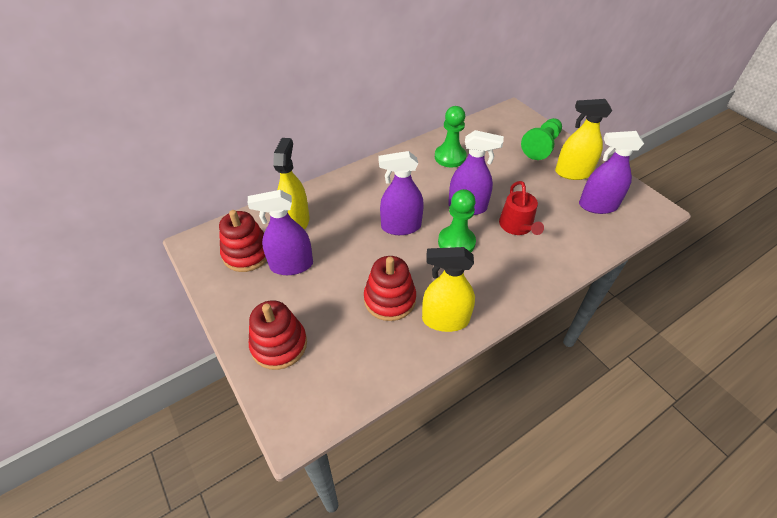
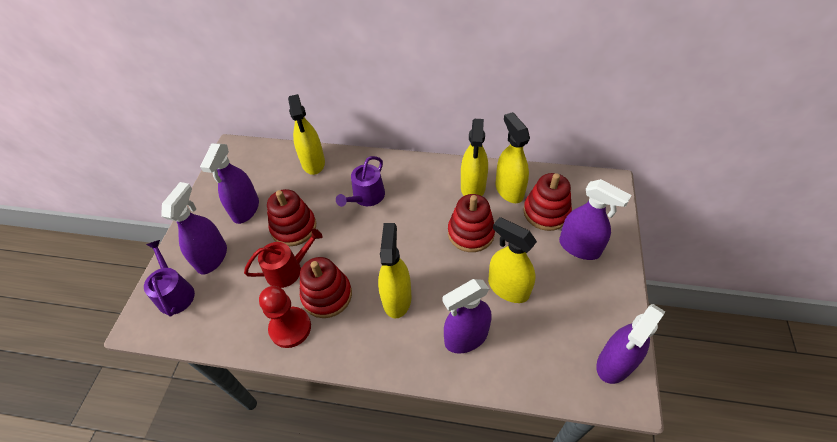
green pawn: [435,106,466,168] [438,189,476,252] [521,118,562,160] = 3 -> none = 0
purple spray bottle: [248,190,313,275] [379,151,424,235] [448,130,504,215] [579,131,644,214] = 4 -> [161,182,227,274] [200,143,259,224] [442,279,492,354] [559,179,632,260] [596,304,665,384] = 5
purple watering can: none = 0 -> [144,240,195,317] [336,156,385,207] = 2
red pawn: none = 0 -> [259,286,311,348] = 1
red stacking toy: [219,210,267,272] [249,300,307,370] [364,256,416,321] = 3 -> [267,189,316,246] [300,257,352,318] [448,194,495,252] [523,173,572,231] = 4
yellow spray bottle: [273,138,310,230] [422,247,475,332] [555,99,612,180] = 3 -> [288,94,325,175] [378,223,411,319] [461,119,488,196] [488,217,537,303] [496,112,530,203] = 5

